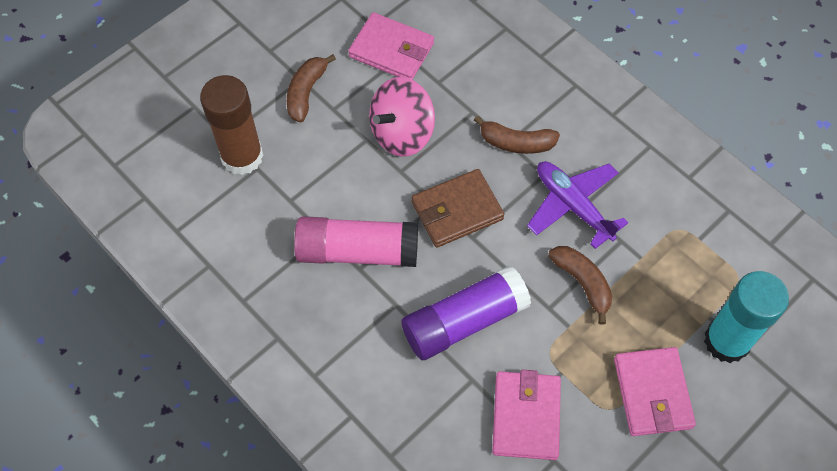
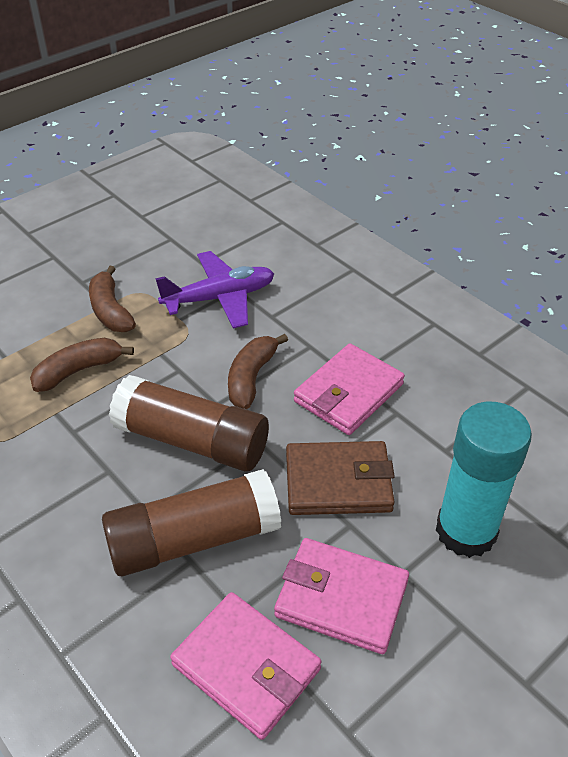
brown glue stick: [200,75,264,175] = 1 -> [102,469,281,577] [109,375,269,472] = 2
pink glue stick: [294,216,418,267] = 1 -> none = 0
pink spinning top: [369,77,435,157] = 1 -> none = 0
purple glue stick: [401,266,531,360] = 1 -> none = 0

